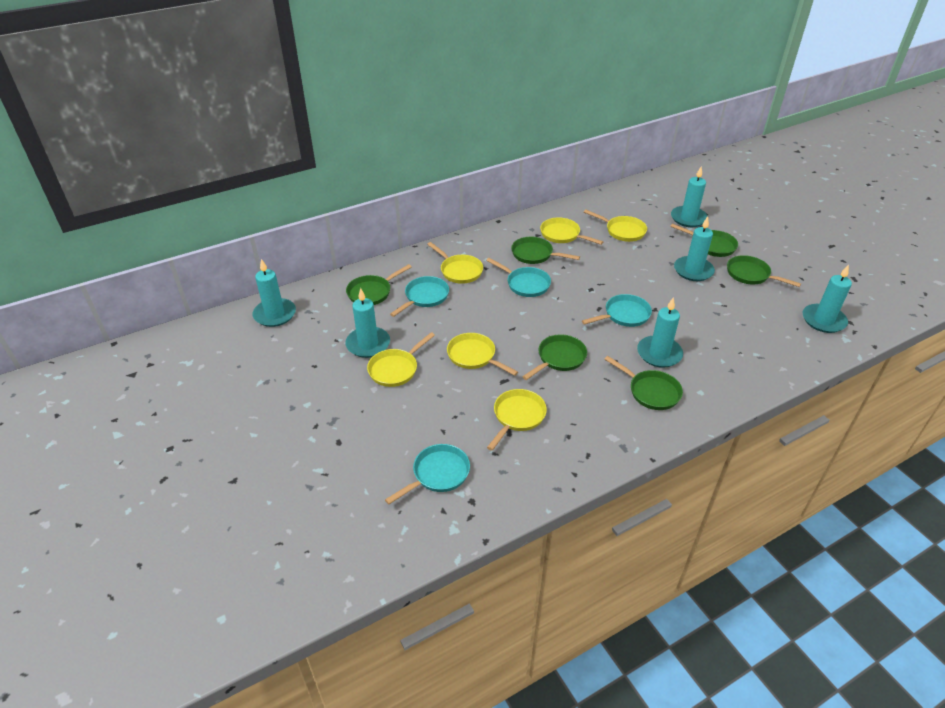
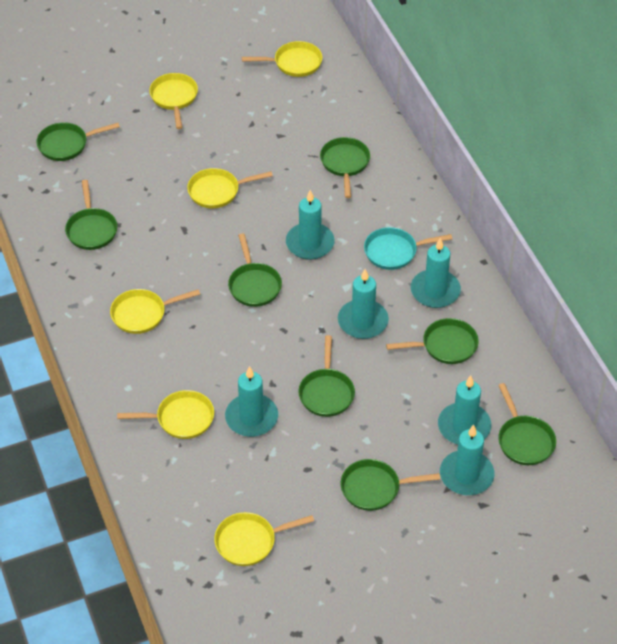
green pan: [346,264,412,305] [511,237,580,264] [522,334,587,380] [604,356,683,410] [670,224,738,257] [727,255,801,287] = 6 -> [36,122,120,161] [65,180,117,250] [228,233,282,307] [298,335,355,417] [320,137,370,198] [341,459,440,511] [386,318,479,364] [498,383,556,465] = 8
turquoise pan: [385,444,470,504] [390,276,449,317] [486,258,551,297] [582,294,652,327] = 4 -> [364,227,452,270] = 1

